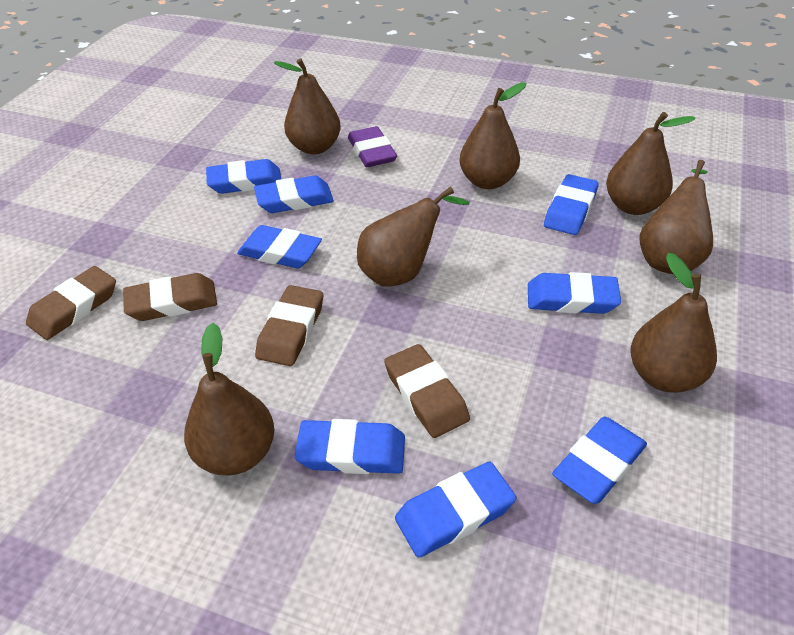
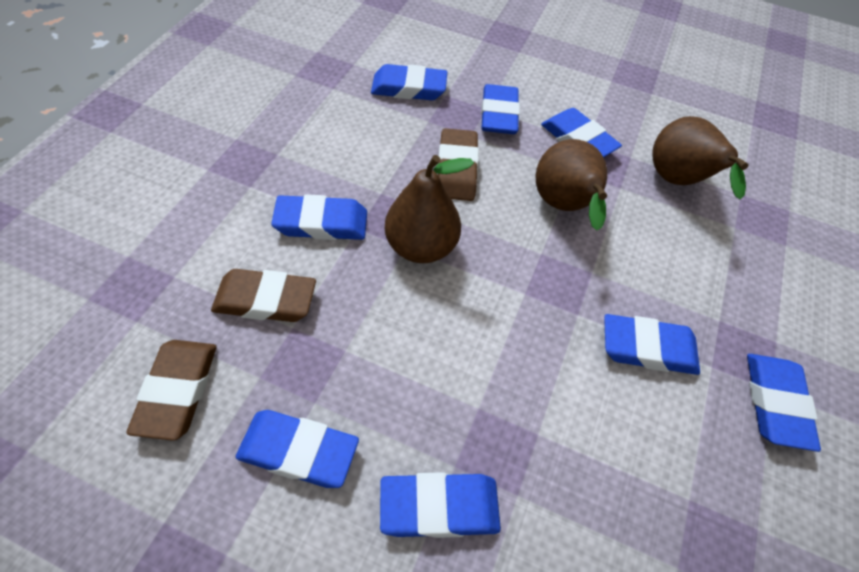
brown eraser: [26,266,116,340] [123,273,217,321] [255,285,323,366] [384,344,470,438] = 4 -> [126,340,217,441] [211,269,316,322] [437,128,479,201] = 3
brown pear: [184,323,275,475] [274,58,341,154] [357,187,470,287] [459,82,526,189] [606,112,696,215] [630,253,717,393] [639,160,713,274] = 7 -> [385,155,474,263] [536,139,607,231] [652,116,749,199] = 3
purple eraser: [348,126,397,167] = 1 -> none = 0

